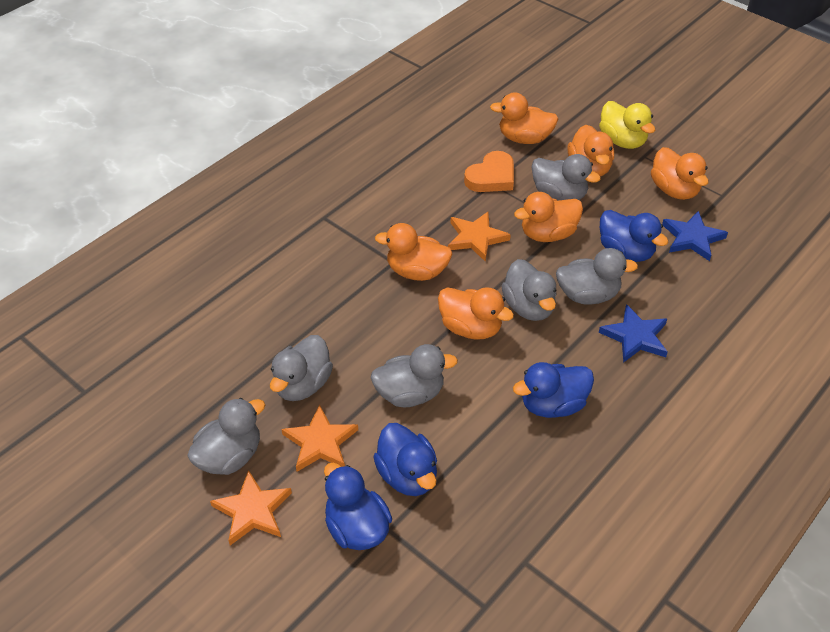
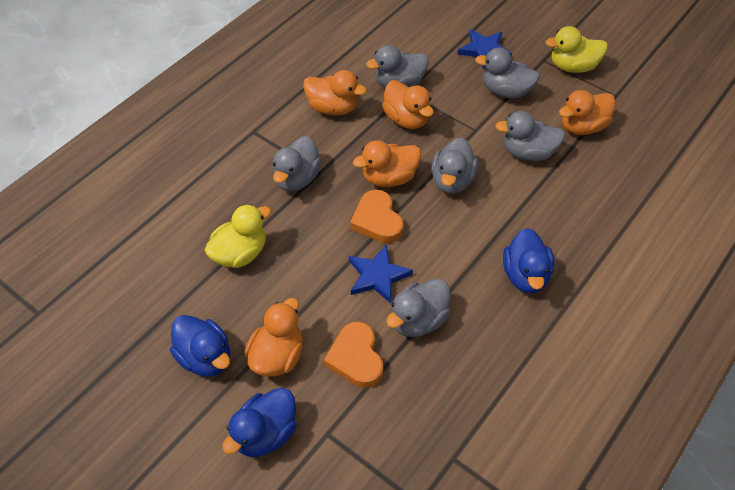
blue duck: [324,463,392,550] [373,423,437,496] [513,362,594,418] [600,210,669,262] = 4 -> [170,315,230,377] [222,388,297,457] [503,228,554,293] = 3
orange duck: [375,223,453,281] [438,287,514,340] [490,92,558,144] [514,192,583,242] [568,125,614,177] [651,147,709,200] = 6 -> [244,298,303,377] [303,70,367,116] [353,140,421,187] [382,80,434,129] [559,90,616,135] = 5
orange heart: [464,151,514,192] = 1 -> [324,322,383,388] [350,189,404,243] = 2
orange star: [210,470,292,545] [281,404,358,472] [448,212,511,262] = 3 -> none = 0
yellow duck: [599,101,655,149] = 1 -> [205,204,271,268] [545,26,608,73] = 2

